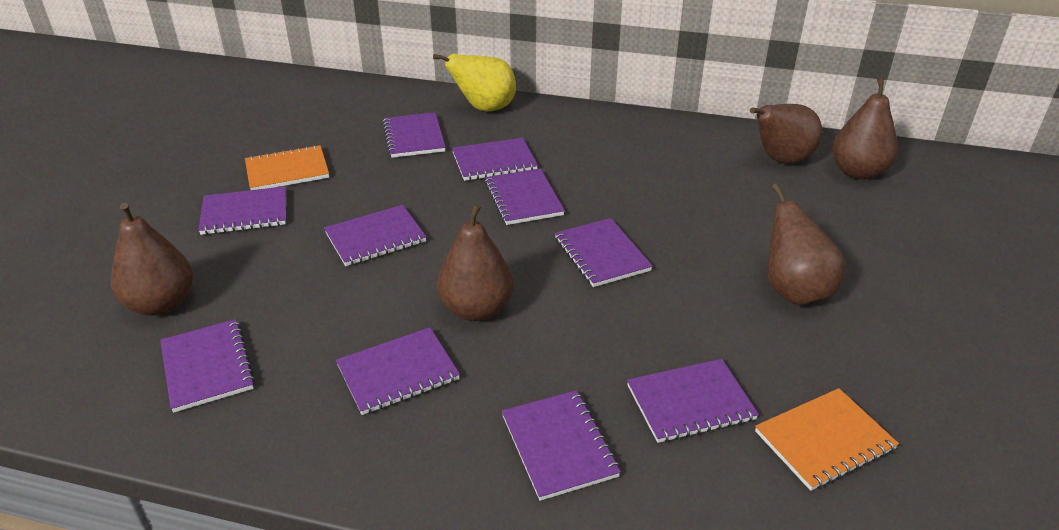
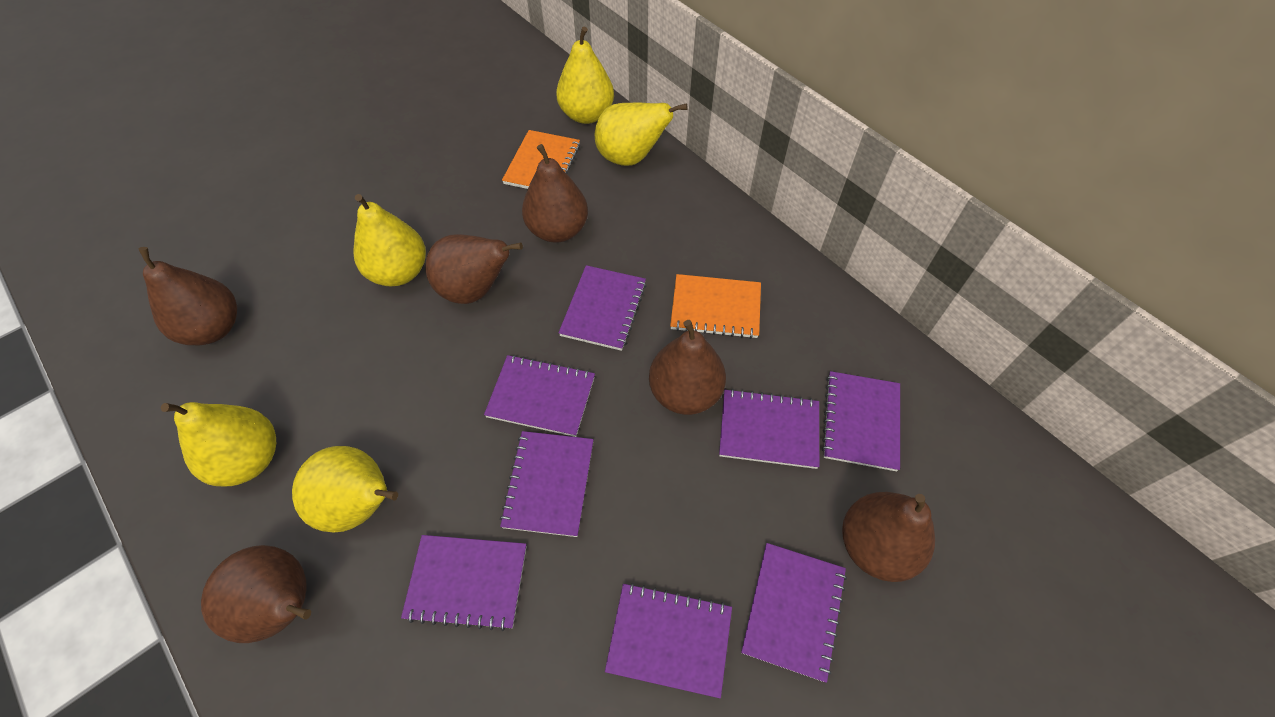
brown pear: [111,203,193,316] [437,203,514,321] [750,104,822,164] [767,183,845,305] [832,77,898,180] = 5 -> [138,247,237,345] [201,545,311,643] [425,234,523,304] [522,144,588,243] [649,320,726,415] [842,492,935,582] = 6
purple notebook: [160,319,255,413] [198,186,286,235] [324,205,426,266] [336,327,460,415] [382,112,446,158] [452,138,538,181] [485,168,565,225] [502,390,621,501] [555,218,653,287] [627,359,759,443] = 10 -> [401,535,526,631] [484,355,595,437] [500,431,594,537] [559,265,646,351] [605,583,732,698] [719,389,819,469] [741,543,847,683] [822,371,900,471] = 8
yellow pear: [433,54,516,112] = 1 -> [161,402,276,486] [292,446,398,532] [354,194,426,286] [556,26,614,124] [595,103,688,166] = 5

